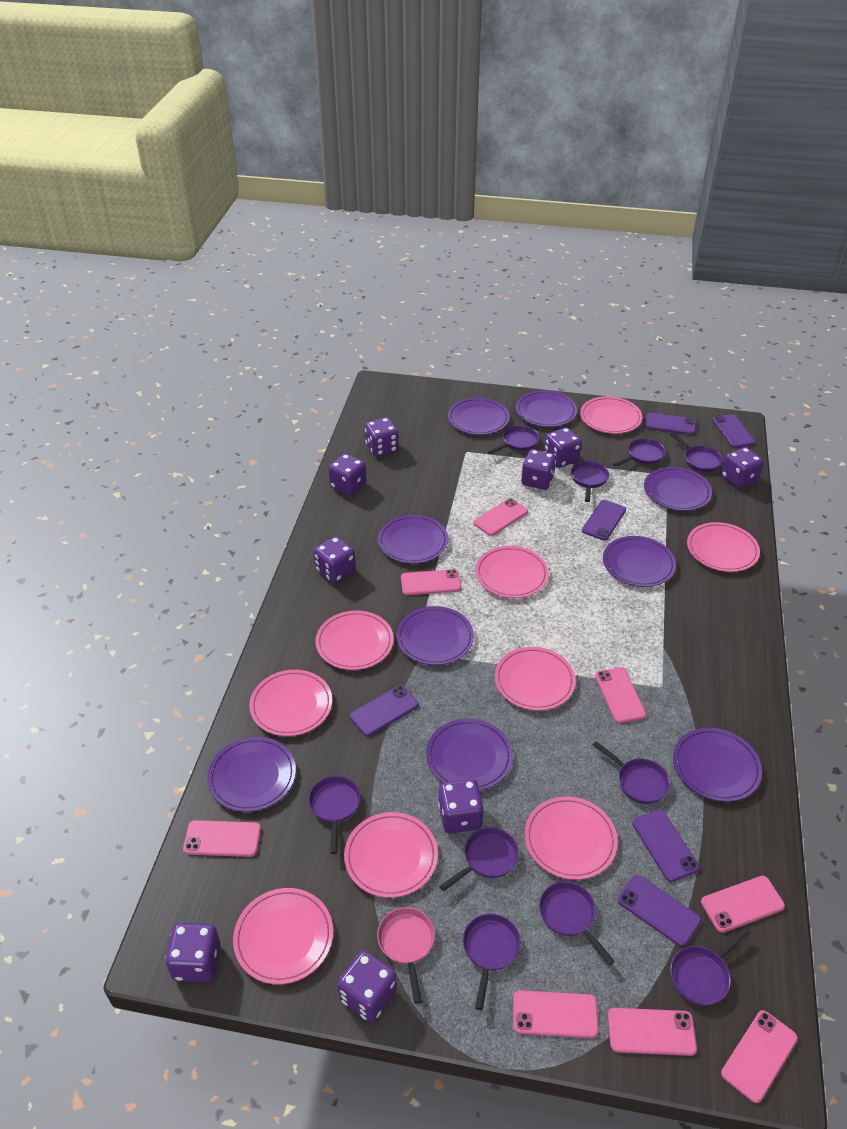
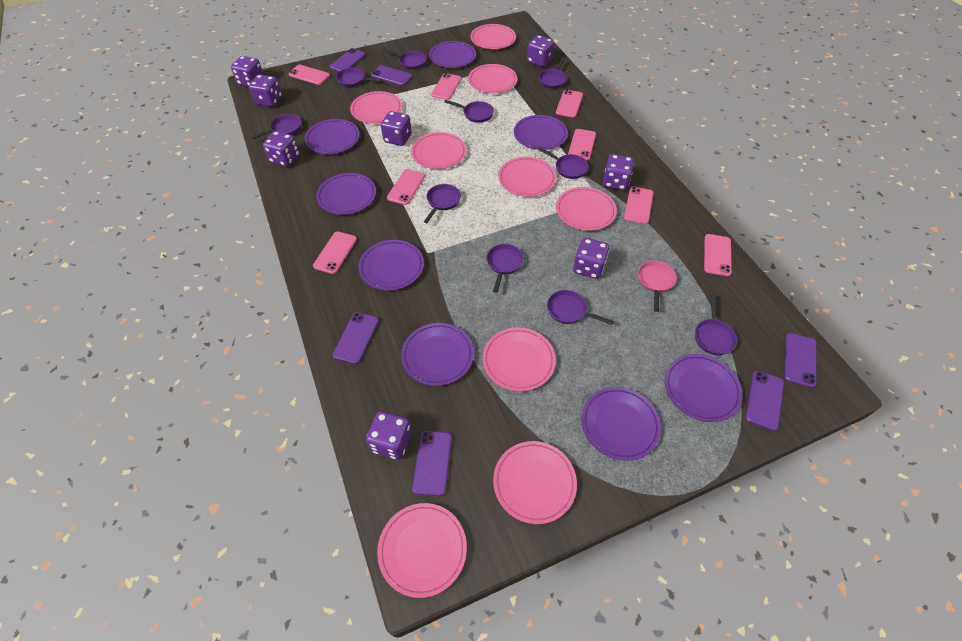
purple dice: [165,923,221,982] [314,536,356,583] [328,454,367,496] [337,950,397,1023] [365,417,399,457] [438,779,484,834] [521,449,556,490] [544,427,582,468] [721,447,764,489] = 9 -> [231,56,264,87] [249,75,282,107] [263,131,300,167] [366,411,412,460] [381,111,412,146] [527,35,554,67] [573,238,609,279] [603,154,634,190] = 8
purple plate: [207,737,296,812] [378,515,448,564] [396,606,474,665] [426,719,513,791] [448,397,509,435] [516,390,577,427] [603,536,676,587] [644,467,712,511] [673,728,762,802] = 9 -> [305,119,360,154] [316,173,376,215] [358,240,424,291] [401,323,474,386] [429,41,476,68] [514,115,568,150] [581,387,661,461] [665,354,743,422] = 8

